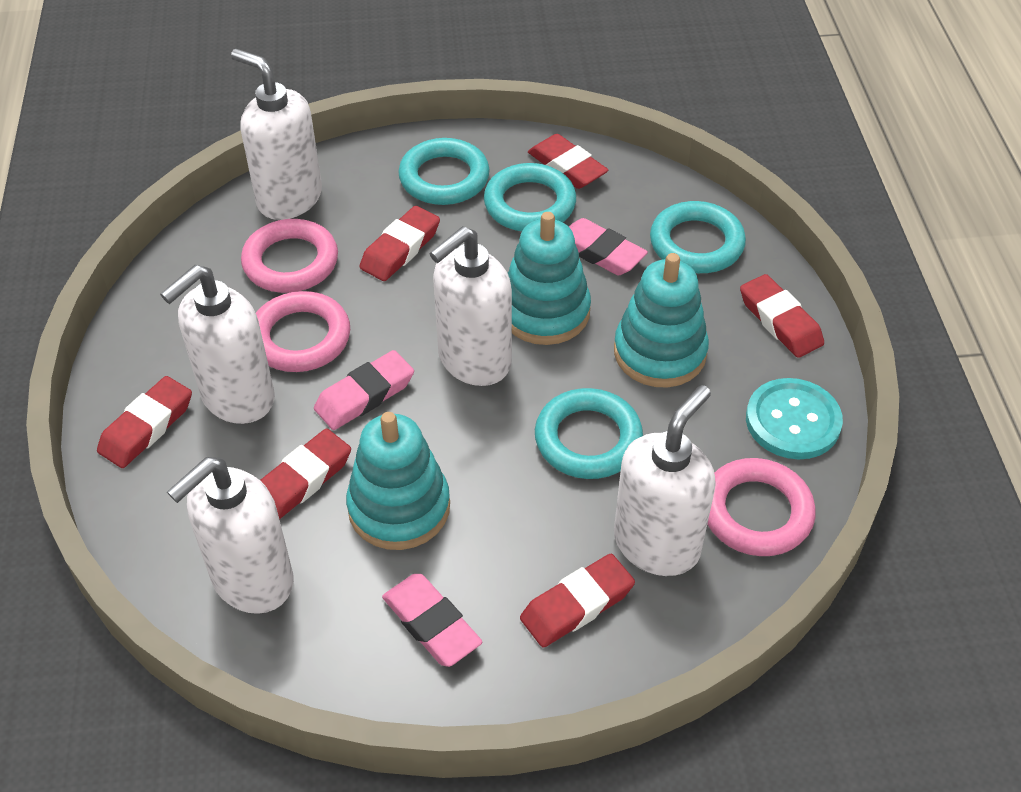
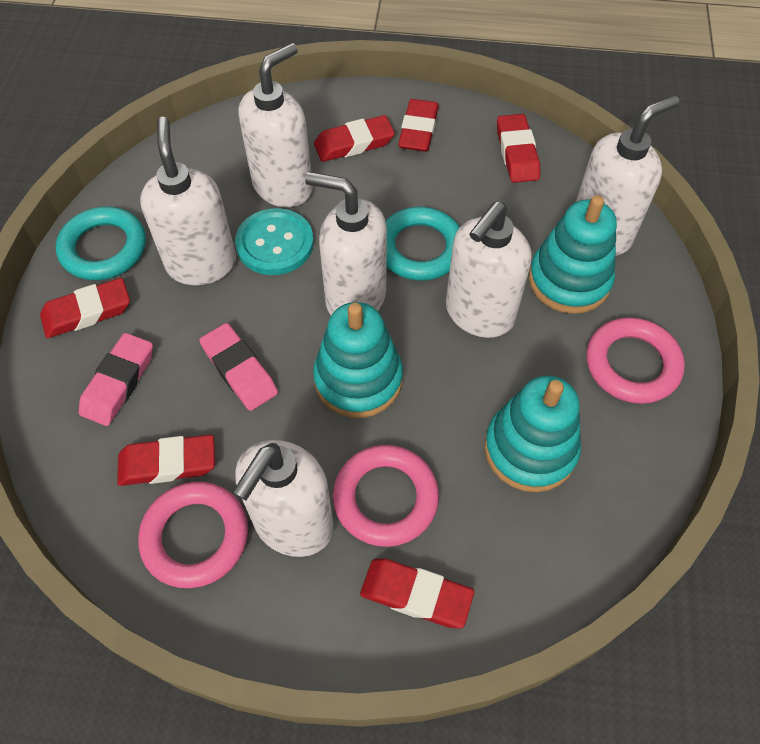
pink eraser: [314,350,414,430] [382,574,482,667] [569,218,648,275] = 3 -> [79,333,153,426] [199,323,278,411] = 2
turquoise ring: [398,138,490,205] [484,163,576,231] [535,388,643,479] [650,201,746,273] = 4 -> [56,207,146,280] [385,207,459,281] = 2
white soap dispenser: [160,265,275,424] [167,457,294,614] [231,49,322,220] [430,226,512,386] [614,385,716,576] = 5 -> [140,117,236,285] [233,440,334,557] [239,43,313,207] [305,172,387,315] [446,201,532,338] [576,95,679,256] = 6

